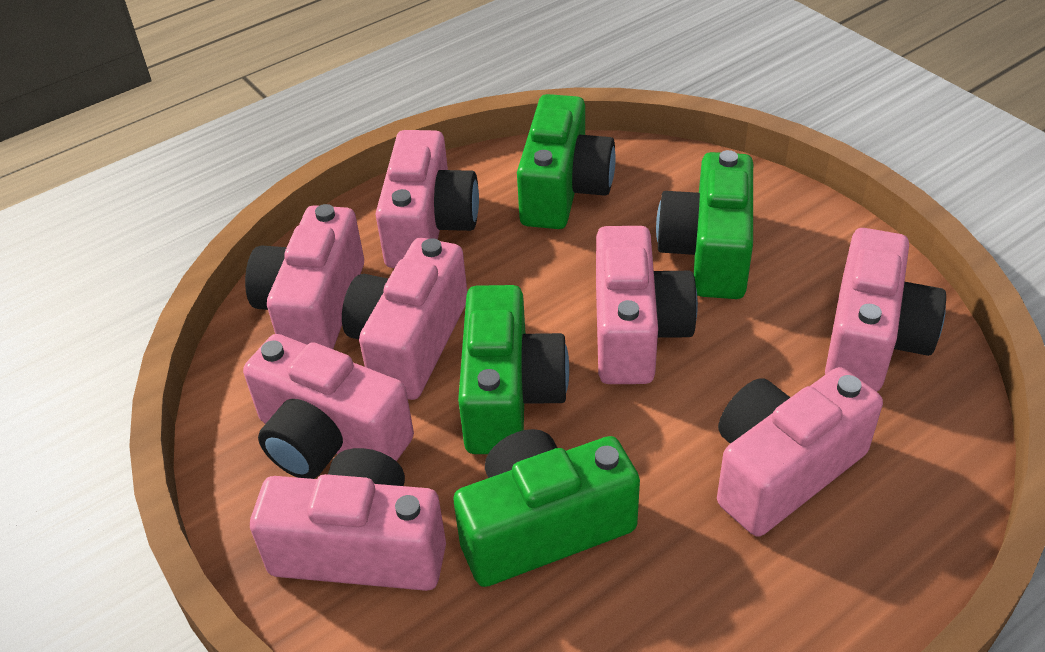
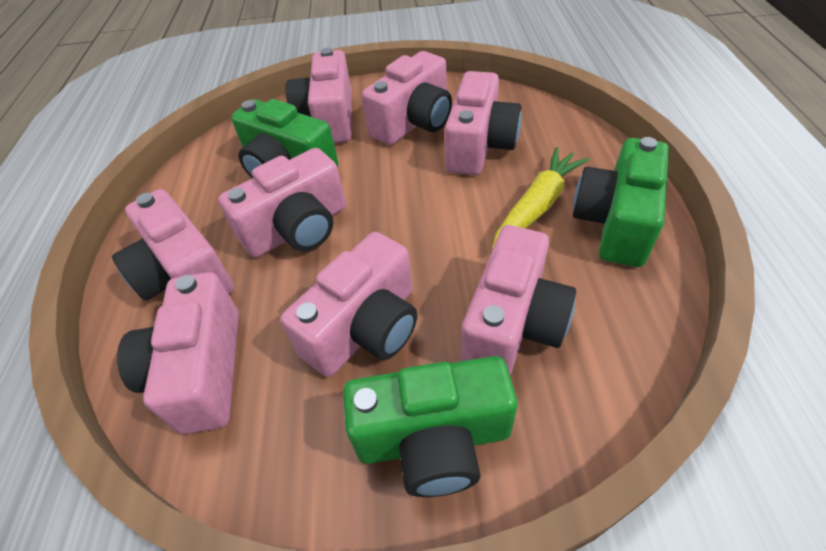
green camera: [453,429,640,587] [458,285,569,454] [517,94,616,229] [656,150,753,299] = 4 -> [231,99,338,178] [343,356,518,497] [573,137,669,267] = 3
yellow carrot: none = 0 -> [492,147,590,250] = 1

